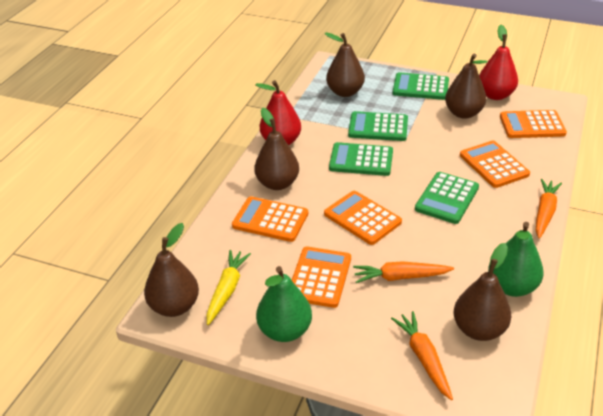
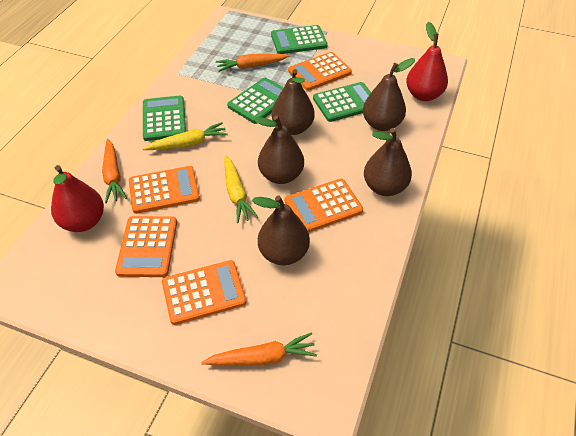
green pear: [256,266,312,342] [488,222,544,297] = 2 -> none = 0
yellow carrot: [206,250,251,325] = 1 -> [143,122,228,150] [224,155,258,223] = 2

